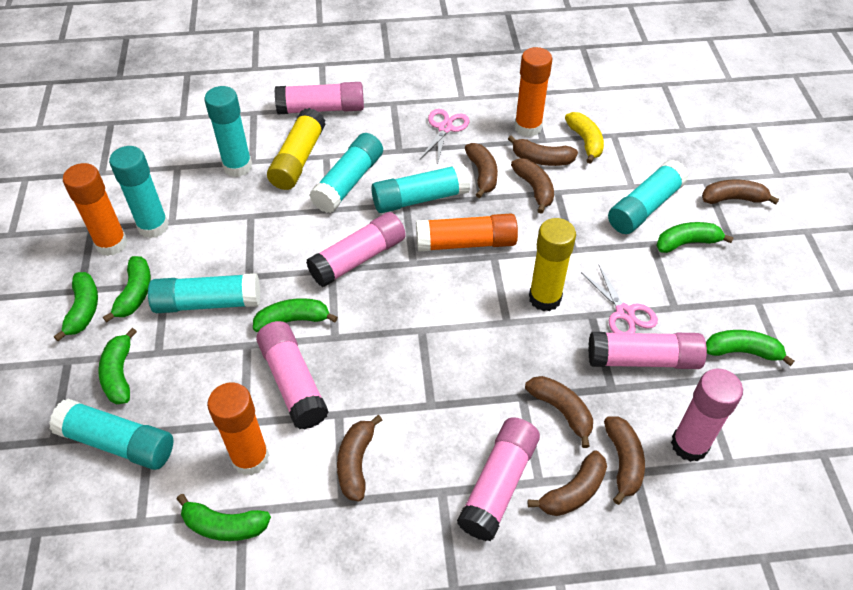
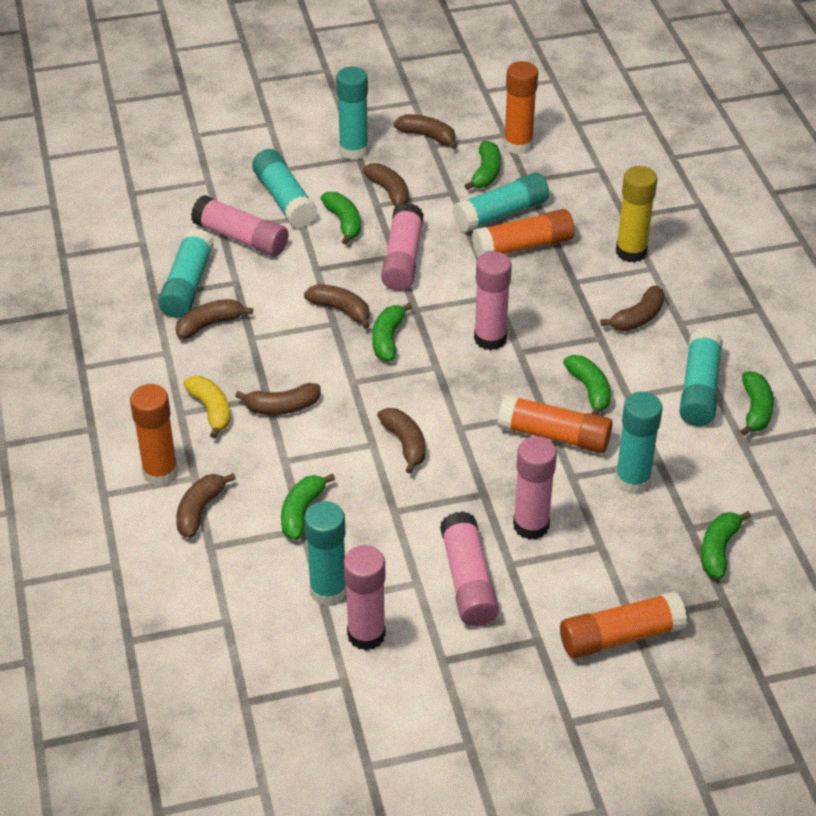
orange glue stick: [63,163,128,256] [207,382,269,475] [416,214,518,252] [514,47,552,137] = 4 -> [130,384,178,486] [472,209,574,258] [498,394,612,453] [504,61,538,155] [560,591,687,658] = 5
pink scissors: [420,109,469,161] [581,264,658,333] = 2 -> none = 0
yellow glue stick: [267,108,326,190] [529,218,576,311] = 2 -> [616,166,657,263] = 1

